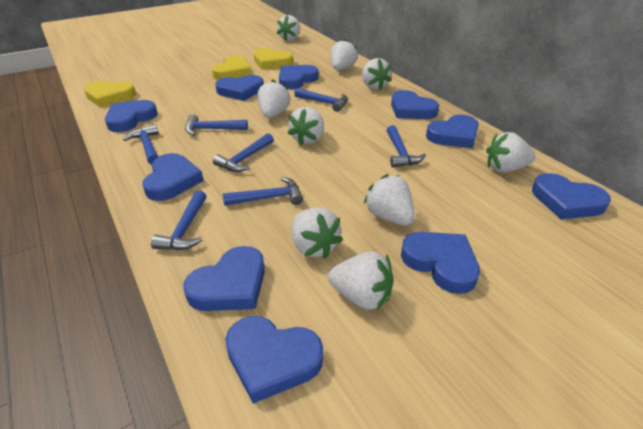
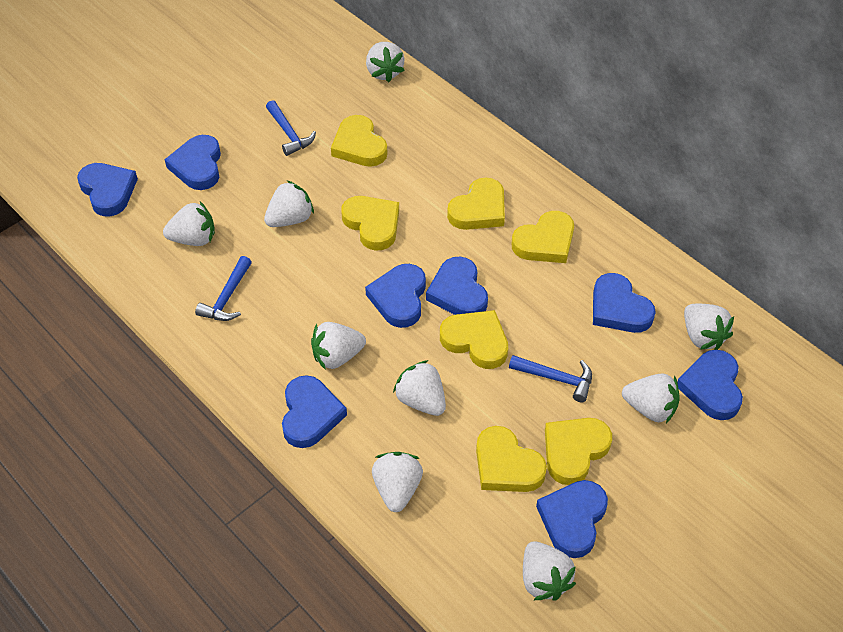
blue hammer: [123,124,159,165] [151,190,207,250] [185,114,248,135] [213,133,274,172] [223,177,303,206] [294,88,348,112] [387,125,426,167] = 7 -> [195,256,252,321] [266,100,316,156] [509,355,592,402] = 3
blue heart: [105,100,158,132] [142,153,204,201] [183,246,265,311] [215,75,264,101] [225,316,323,403] [279,65,319,89] [391,90,439,119] [401,232,480,294] [426,115,479,148] [532,173,611,219] = 10 -> [77,163,138,216] [165,135,221,190] [282,375,347,448] [365,264,426,328] [426,257,488,315] [536,480,608,558] [593,273,656,333] [677,350,743,420] = 8
yellow heart: [84,81,136,107] [212,56,251,80] [253,48,293,70] = 3 -> [331,115,387,167] [341,196,399,250] [440,310,508,369] [447,177,505,230] [476,426,547,492] [511,211,574,263] [545,418,612,485] = 7

